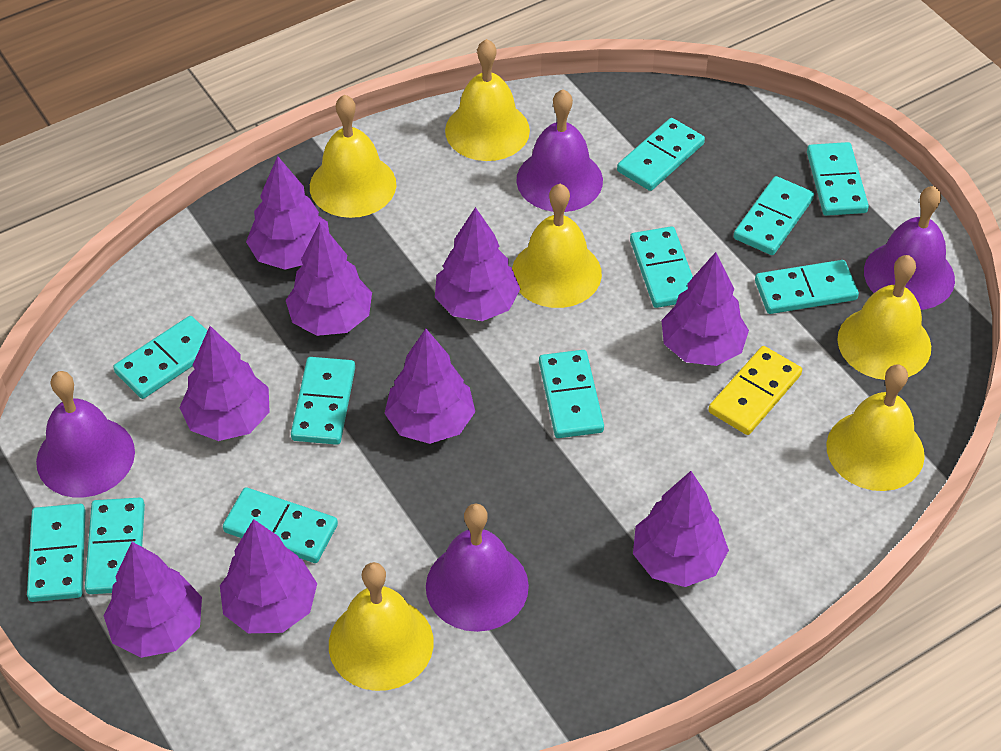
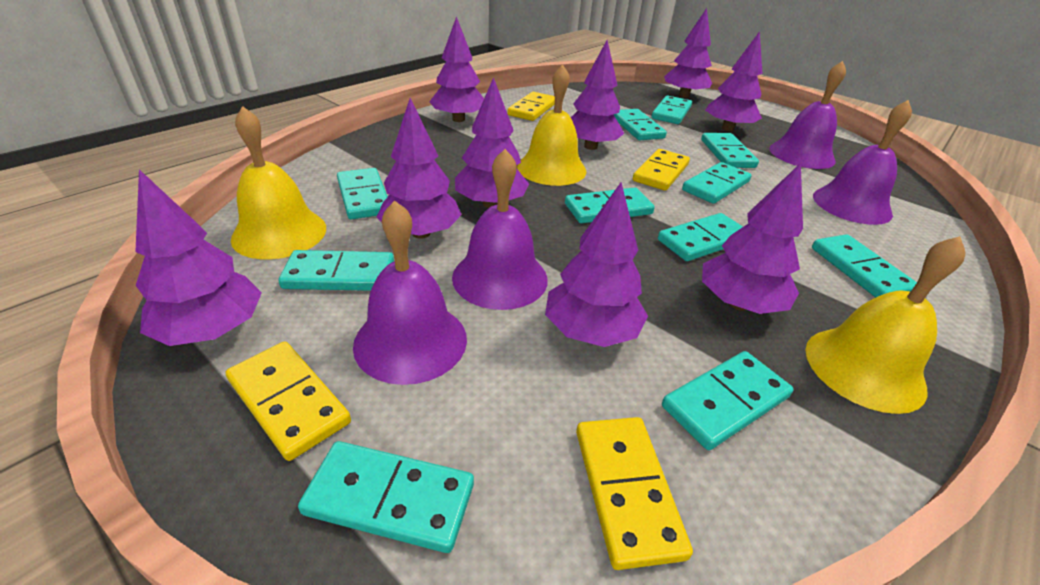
yellow bell: [310,95,396,218] [329,562,434,691] [445,39,530,161] [512,184,602,308] [826,364,925,491] [837,255,931,380] = 6 -> [231,106,326,259] [517,64,586,186] [806,236,965,414] = 3
yellow domino: [708,346,802,435] = 1 -> [226,342,351,461] [507,92,555,121] [576,417,693,570] [633,149,690,191] = 4

